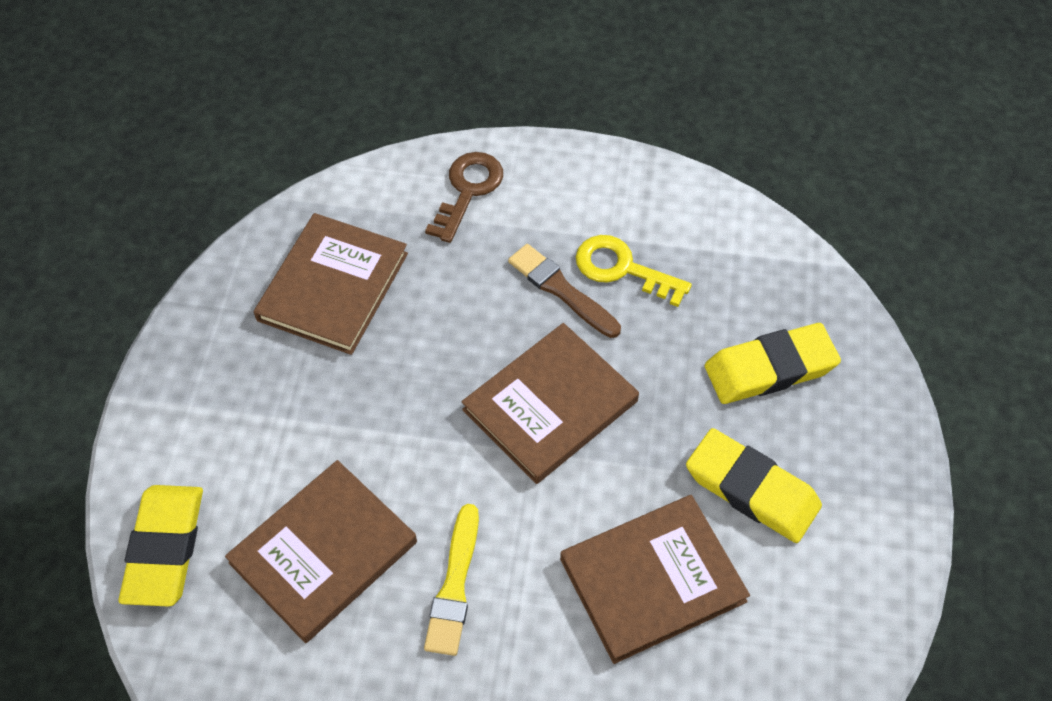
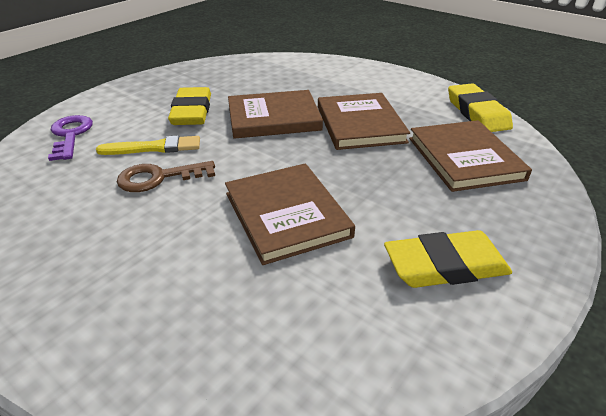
brown brush: [508,244,621,338] = 1 -> none = 0
purple key: none = 0 -> [48,115,93,161] = 1
yellow key: [576,235,692,307] = 1 -> none = 0

